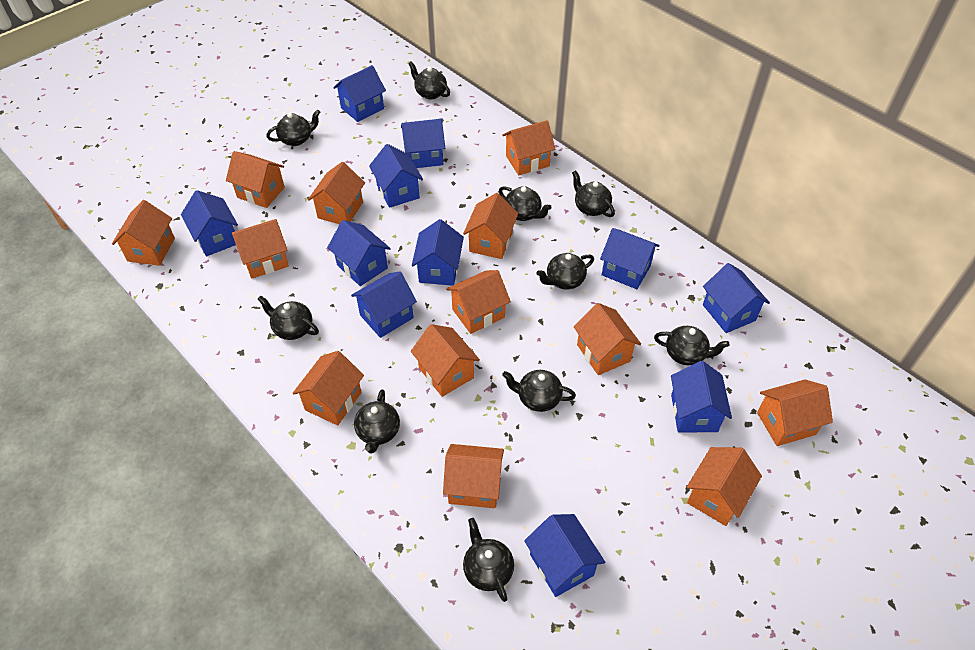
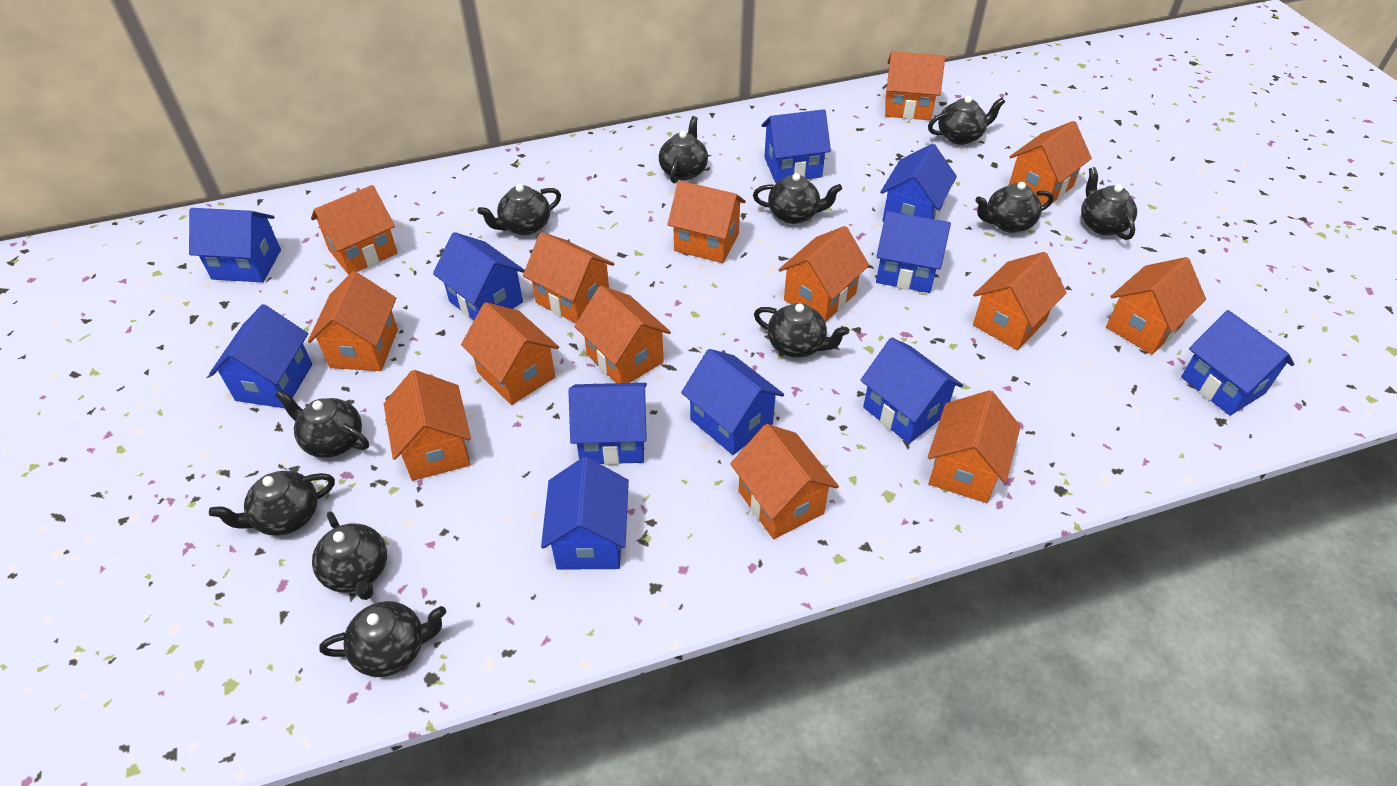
black teapot: [258,296,319,340] [266,110,320,146] [354,389,400,454] [408,61,450,99] [463,518,514,602] [499,186,552,221] [502,370,576,412] [537,253,594,290] [572,170,615,217] [654,326,730,365] = 10 -> [209,471,335,536] [276,390,369,458] [312,511,387,600] [319,601,446,677] [477,184,561,235] [659,116,708,183] [753,173,842,224] [754,303,849,358] [928,96,1005,145] [975,182,1053,233] [1081,167,1137,240] = 11
orange house: [112,200,175,266] [226,151,285,208] [232,219,289,279] [293,351,364,425] [308,162,365,224] [411,324,480,397] [443,444,504,508] [446,270,511,334] [463,193,518,259] [502,120,555,175] [574,303,641,375] [687,447,762,526] [757,379,833,446] = 13 -> [308,271,398,371] [311,185,398,275] [384,370,471,481] [461,302,559,405] [523,232,614,323] [574,286,671,383] [667,181,746,263] [730,424,839,539] [778,226,869,322] [885,51,945,120] [928,390,1021,503] [973,252,1067,350] [1008,121,1092,206] [1106,257,1206,355] = 14

